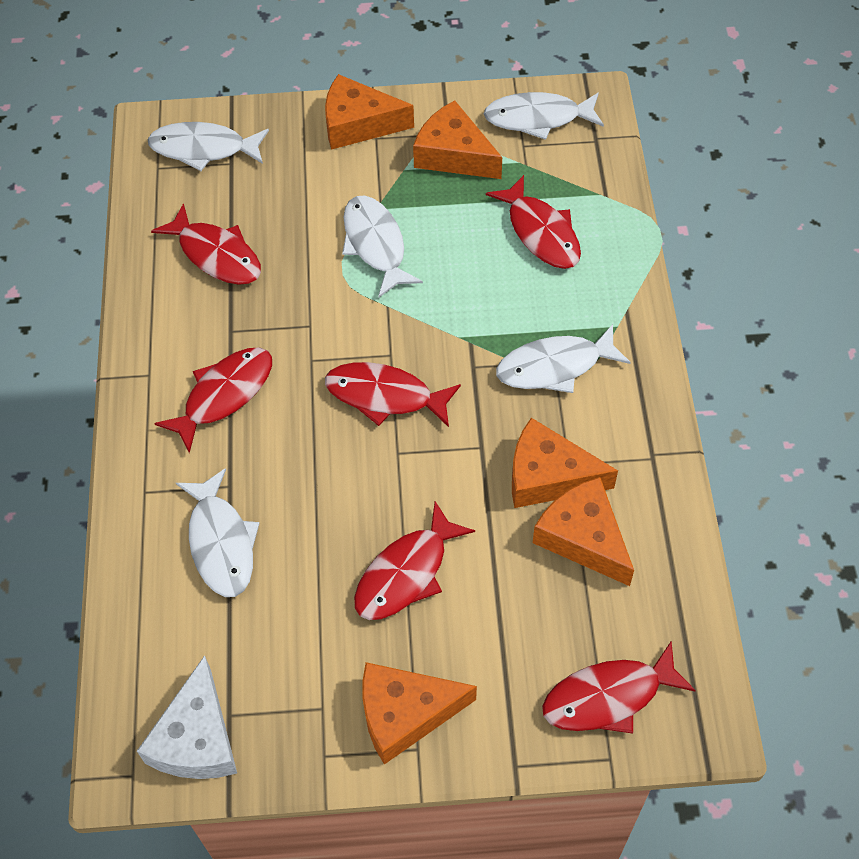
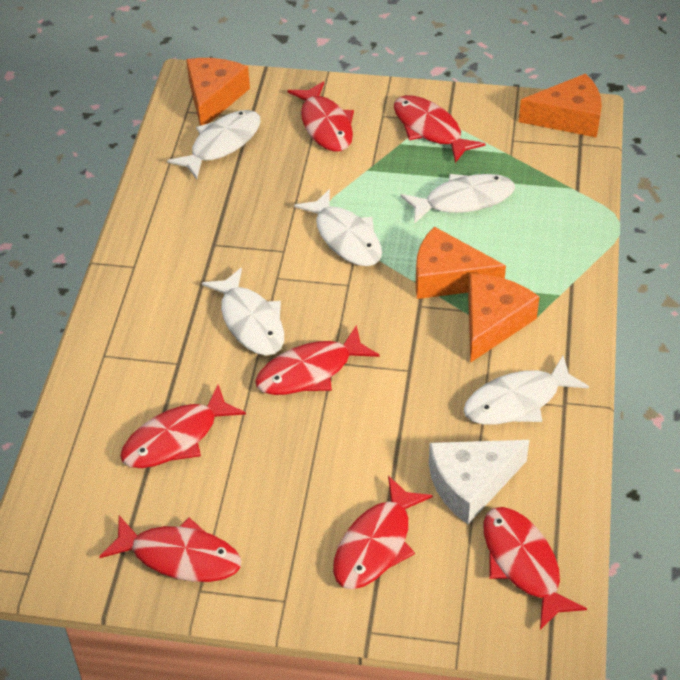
orange cheese: [325,74,414,150] [363,662,477,765] [413,100,502,179] [512,418,618,508] [533,477,634,586] = 5 -> [186,58,250,126] [415,227,506,299] [468,273,540,363] [519,73,602,138] = 4
red fish: [151,203,261,285] [154,348,272,453] [325,362,461,427] [354,501,475,620] [486,175,581,269] [542,641,696,734] = 6 -> [99,515,241,582] [120,385,246,468] [255,325,380,395] [287,81,354,152] [333,476,433,589] [394,95,485,163] [483,507,587,630] = 7

